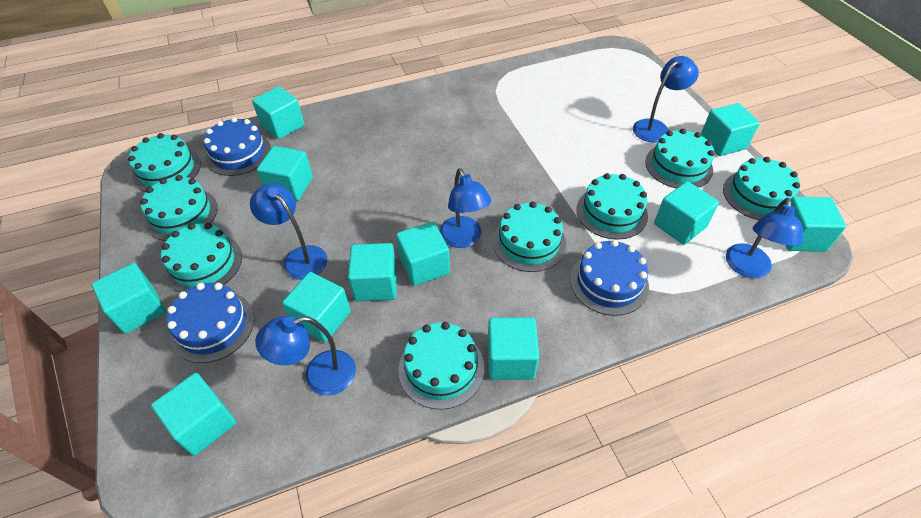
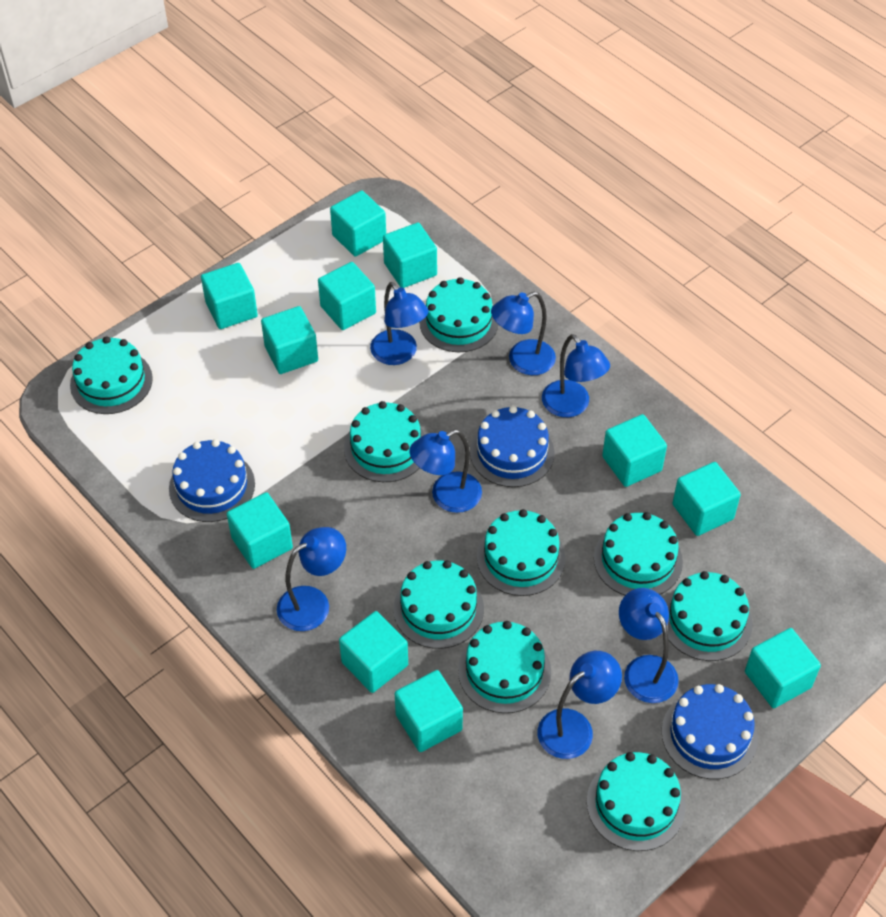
blue lamp: [250,183,327,280] [255,316,356,395] [440,168,491,248] [633,56,699,143] [726,198,803,278] = 5 -> [277,527,346,631] [370,282,428,365] [409,430,482,513] [491,292,556,375] [537,651,622,759] [542,334,610,417] [619,588,679,703] = 7
turquoise cake: [128,133,201,192] [140,175,218,241] [161,223,242,293] [398,322,485,410] [493,202,566,272] [576,173,648,240] [645,129,715,189] [723,157,800,220] = 8 -> [70,336,153,414] [344,401,425,482] [393,560,484,649] [419,277,498,352] [458,621,551,713] [477,509,565,596] [587,752,686,851] [594,512,683,595] [665,571,753,661] = 9

